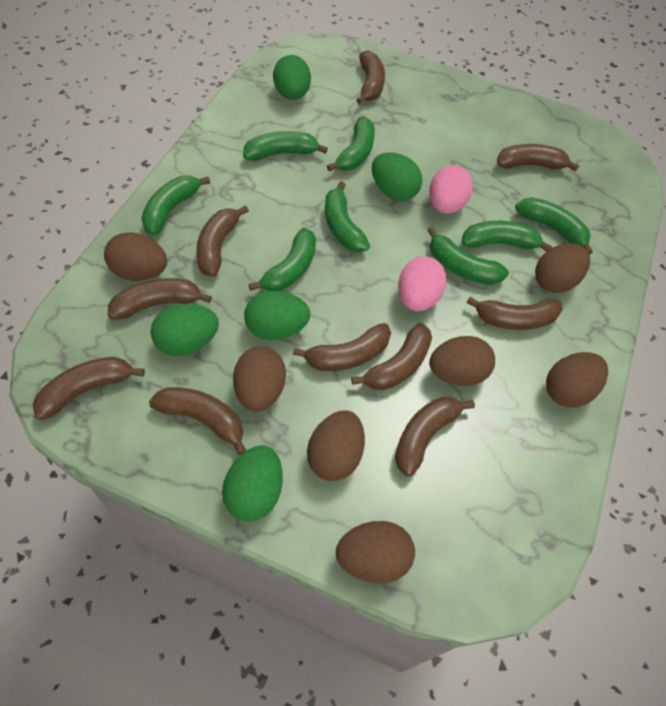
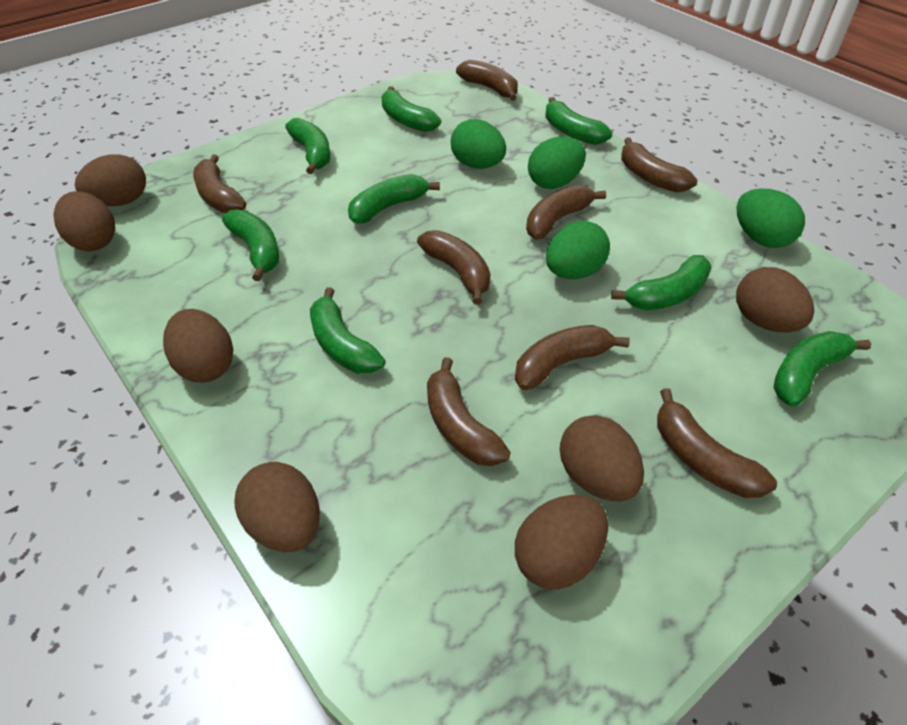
brown banana: [33,357,145,420] [108,278,212,320] [149,387,246,455] [196,205,249,277] [293,323,391,371] [351,323,432,390] [356,50,385,104] [395,396,475,477] [466,297,563,330] [497,144,579,172] = 10 -> [193,154,246,213] [417,230,490,305] [427,357,511,466] [456,60,518,101] [515,325,630,390] [526,185,606,239] [621,138,697,192] [657,388,777,498] = 8
green egg: [151,304,219,356] [222,445,283,521] [244,291,310,340] [273,55,311,100] [372,152,422,201] = 5 -> [451,119,506,169] [528,137,586,189] [546,221,610,279] [737,188,805,248] = 4
pink egg: [398,256,446,311] [429,165,473,214] = 2 -> none = 0

